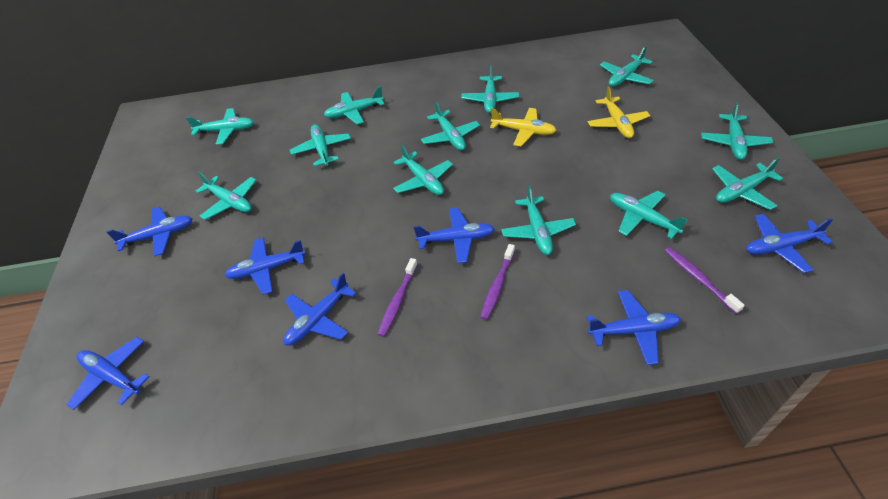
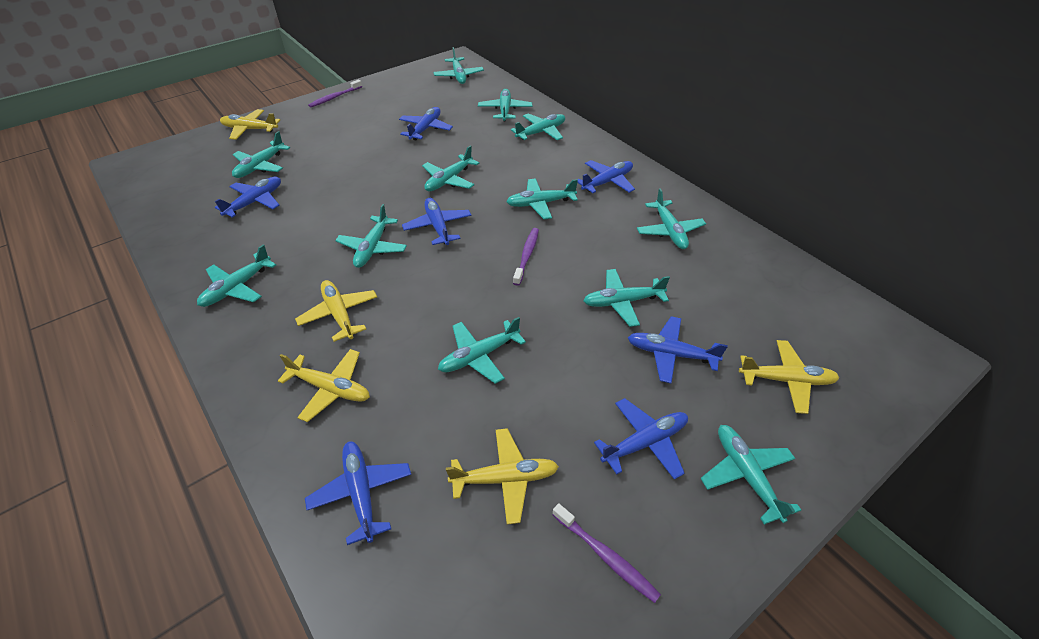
yellow plane: [490,108,557,146] [588,86,650,138] = 2 -> [220,109,280,140] [278,349,370,422] [295,280,377,342] [446,428,559,525] [739,340,839,414] = 5

